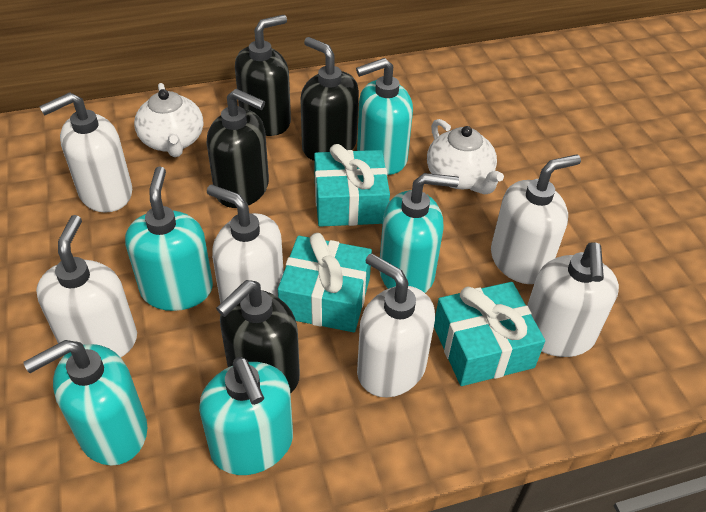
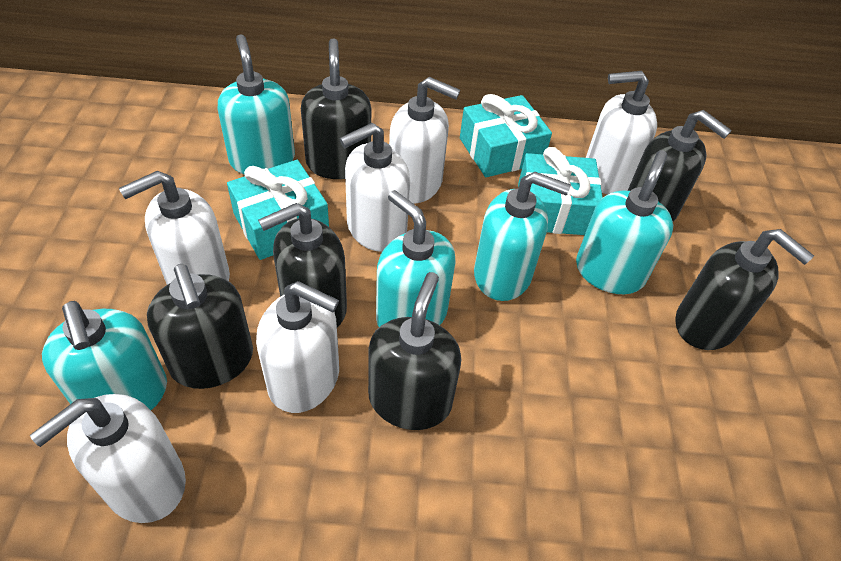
black soap dispenser: [207,89,269,208] [216,280,300,394] [235,15,291,136] [300,37,359,161] = 4 -> [147,264,253,389] [258,203,347,327] [301,38,371,179] [368,272,461,430] [628,110,732,221] [676,229,814,350] = 6
white teapot: [134,83,203,157] [427,119,504,194] = 2 -> none = 0

